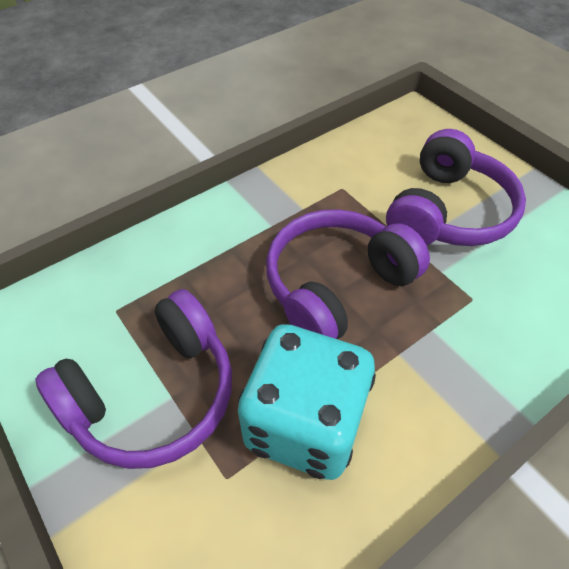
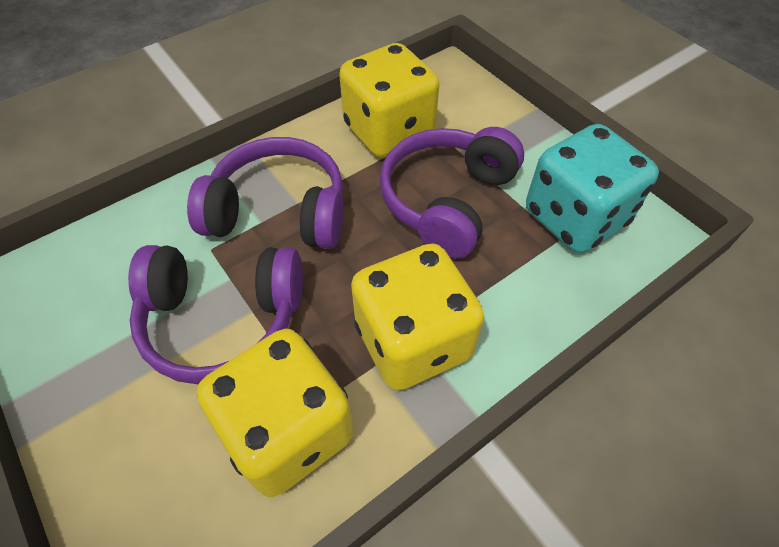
yellow dice: none = 0 -> [197,329,354,497] [339,43,440,158] [351,244,484,391] = 3

